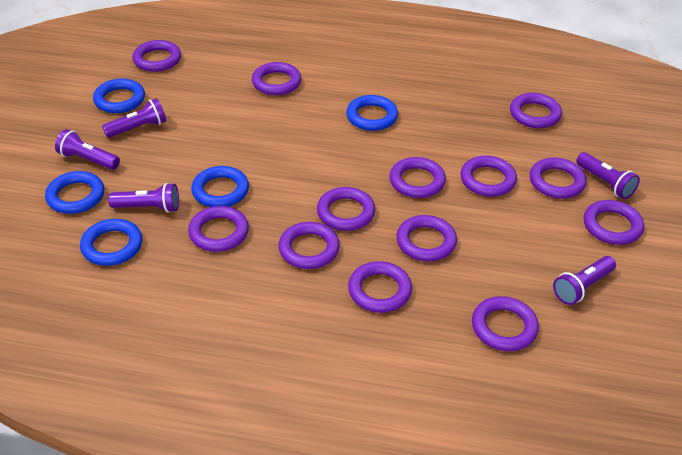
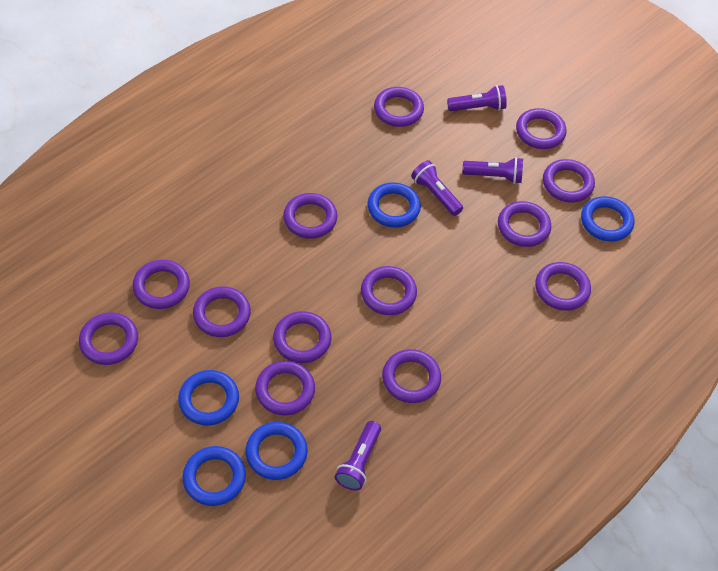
purple flashlight: [55,129,120,170] [102,98,166,138] [108,183,179,213] [553,256,616,305] [576,152,640,199] = 5 -> [335,421,381,491] [411,160,463,216] [447,85,507,111] [462,157,523,184] = 4

